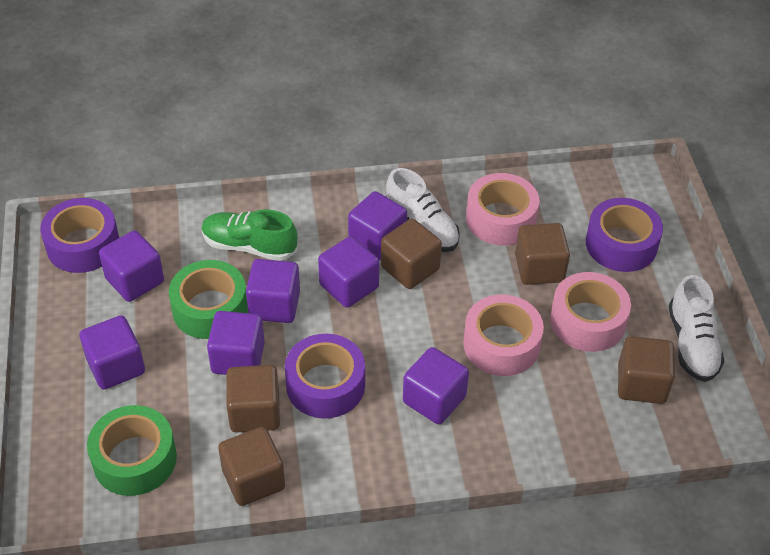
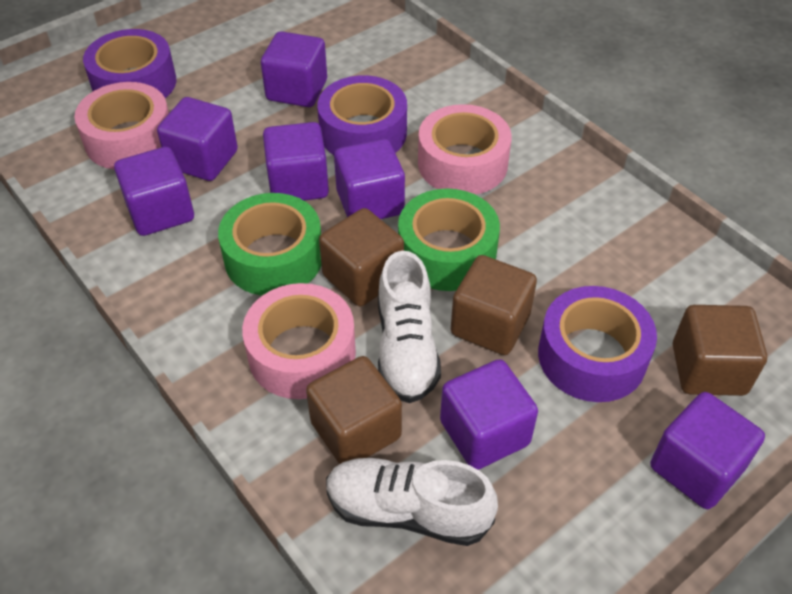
brown cube: [218,427,285,506] [226,365,280,433] [381,219,442,289] [515,223,570,285] [618,336,675,404] = 5 -> [306,356,402,464] [319,208,404,306] [451,255,537,355] [673,305,767,396] = 4
green shoe: [202,210,298,261] = 1 -> none = 0

